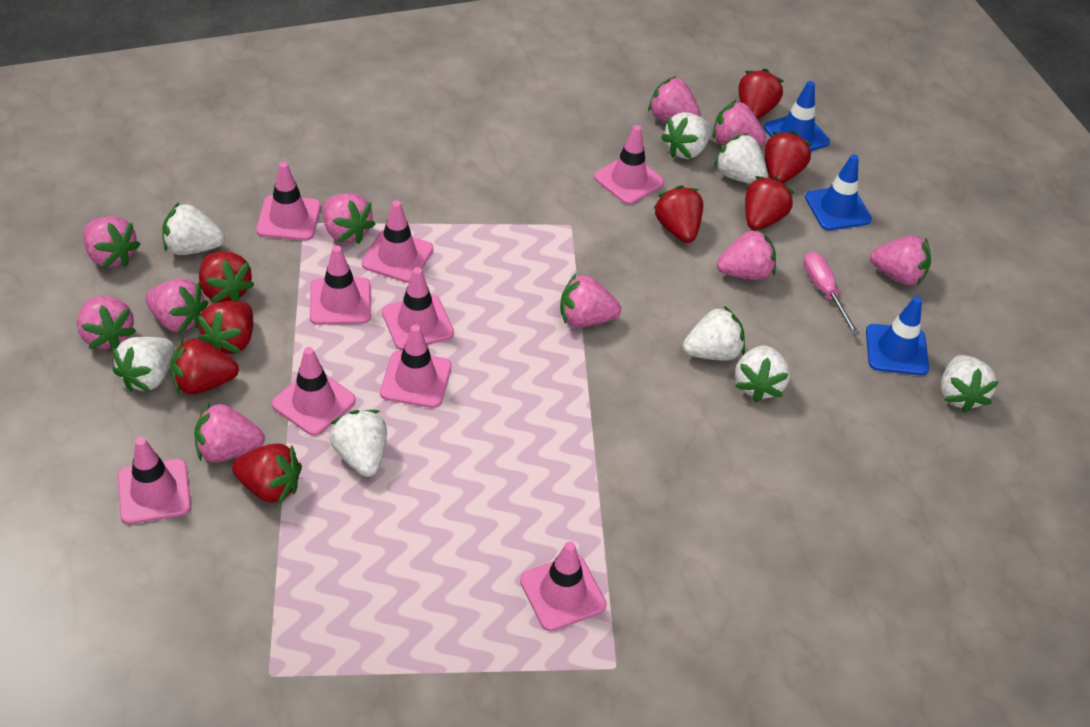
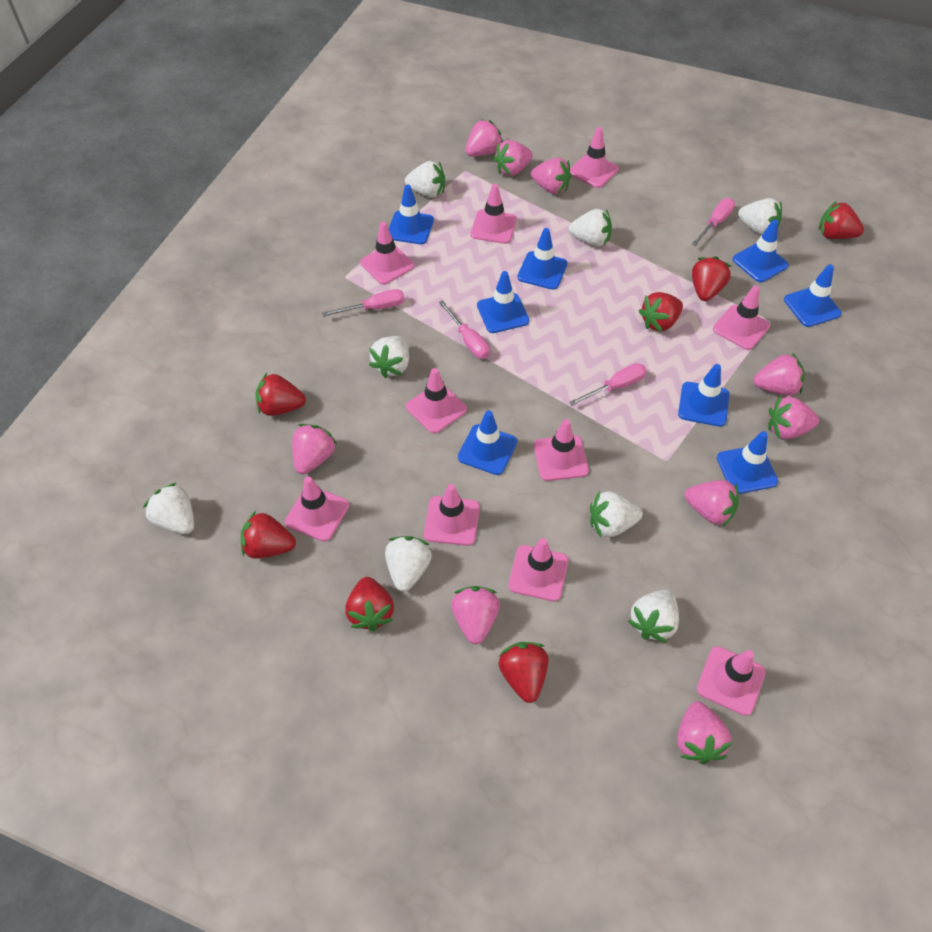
blue traffic cone: [764,81,830,151] [805,154,872,231] [866,296,929,375] = 3 -> [389,185,434,244] [458,411,517,475] [477,271,529,333] [517,228,568,290] [678,364,729,427] [717,431,778,494] [732,220,789,282] [784,264,841,327] = 8
pink screwdriver: [803,252,860,335] = 1 -> [322,289,405,317] [439,300,490,359] [569,363,646,406] [692,198,735,246] = 4
pink strawberry: [77,296,136,350] [83,216,141,268] [145,278,208,334] [194,403,265,463] [323,193,375,244] [560,274,621,327] [648,76,701,122] [713,100,766,147] [717,229,776,280] [870,235,931,286] = 10 -> [292,424,337,474] [451,586,500,644] [465,119,503,156] [493,140,533,176] [531,158,572,194] [677,701,732,764] [685,480,739,527] [754,353,805,396] [768,396,819,439] = 9
pink traffic cone: [118,437,191,524] [256,162,321,241] [272,347,356,436] [310,245,371,325] [362,201,433,283] [380,324,451,408] [382,267,454,350] [520,542,606,631] [594,125,664,205] = 9 -> [285,476,349,542] [360,222,414,285] [406,368,467,434] [424,484,480,546] [471,184,517,244] [508,538,568,601] [534,419,589,481] [570,127,619,188] [697,646,766,716] [713,286,770,350] = 10
red strawberry: [170,338,239,395] [198,301,253,354] [199,252,254,303] [232,443,302,505] [653,185,703,243] [738,69,783,119] [745,176,794,230] [765,131,812,183] = 8 -> [241,511,296,559] [255,373,306,416] [345,577,394,632] [499,642,548,703] [639,292,683,332] [692,256,731,301] [819,201,864,239] = 7

